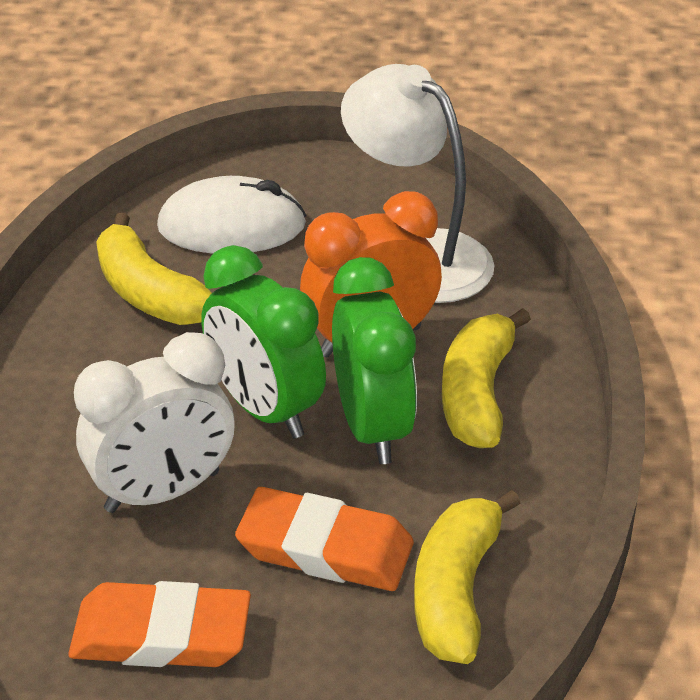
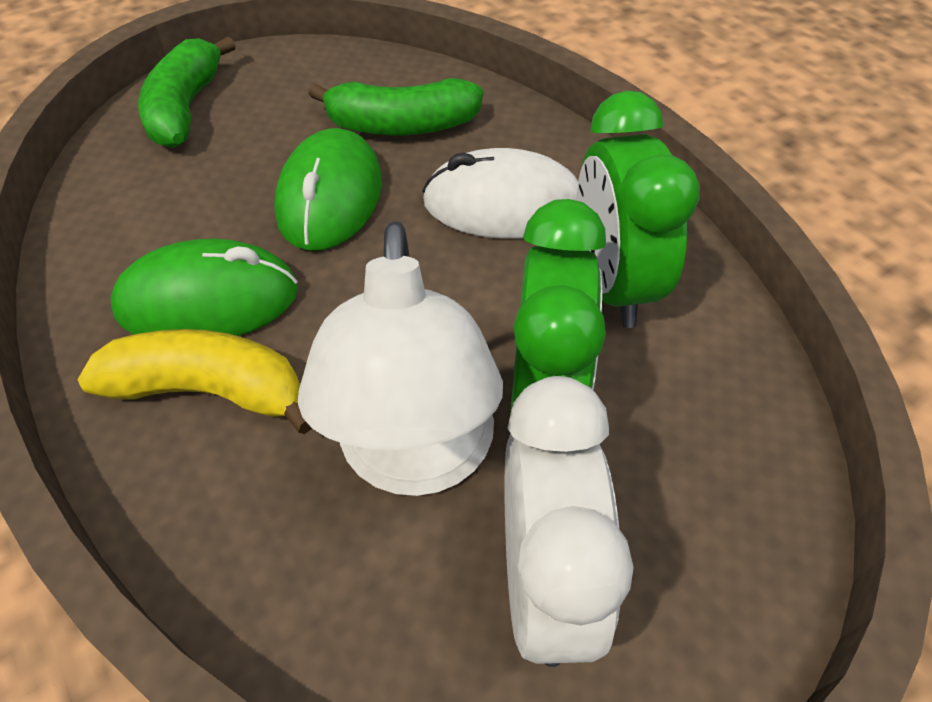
green banana: none = 0 -> [138,36,235,148] [308,78,483,135] = 2
green mouse: none = 0 -> [111,238,298,336] [274,128,382,251] = 2
orange clock: [300,191,442,358] = 1 -> none = 0
orange eraser: [68,581,251,667] [235,487,414,591] = 2 -> none = 0
yellow banana: [96,213,212,325] [414,490,520,664] [442,308,531,448] = 3 -> [78,329,312,434] = 1

